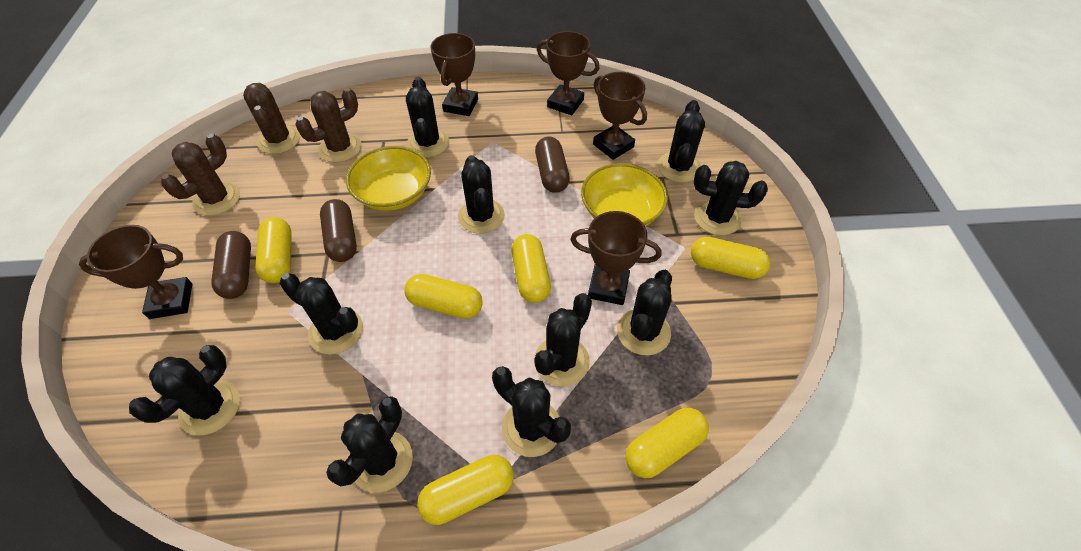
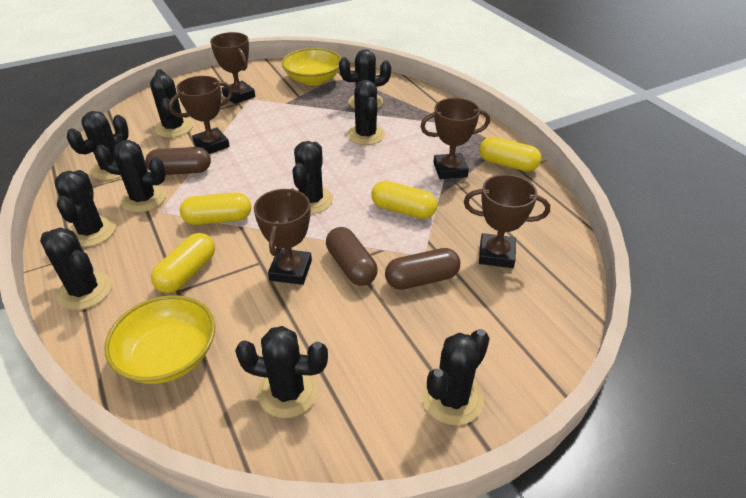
brown cactus: [161,134,240,216] [243,83,300,154] [295,88,362,163] = 3 -> none = 0
yellow capsule: [255,217,292,283] [405,274,483,319] [417,455,514,525] [512,234,551,303] [625,408,709,478] [691,237,770,279] = 6 -> [151,233,215,293] [180,192,251,225] [371,181,437,219] [479,137,541,172] = 4

